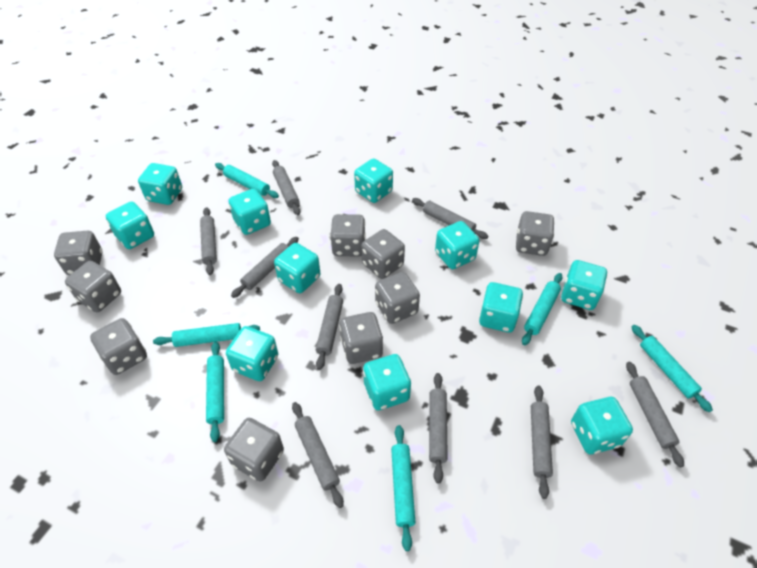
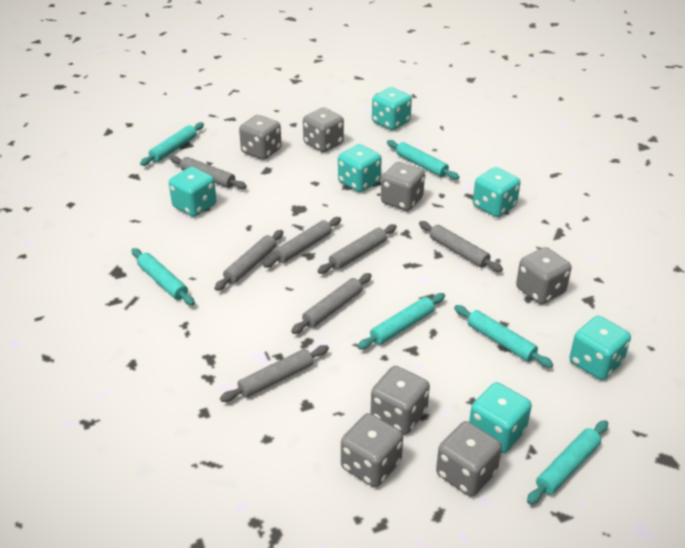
grey dice: [54,231,103,275] [65,261,121,312] [90,318,147,375] [224,418,284,482] [330,214,366,256] [339,312,383,364] [361,229,405,279] [375,272,420,324] [516,211,554,256] = 9 -> [239,115,282,160] [303,108,344,152] [341,413,403,487] [371,366,430,435] [381,162,425,211] [436,421,502,496] [516,247,572,304] = 7
grey rolling pin: [200,207,217,275] [231,237,299,298] [272,160,300,215] [292,402,344,508] [316,284,343,370] [412,198,488,239] [429,373,448,484] [531,385,553,499] [626,362,684,467] = 9 -> [170,156,247,189] [215,230,284,291] [220,345,329,402] [263,217,341,268] [291,273,372,334] [318,224,397,274] [419,221,503,272] = 7
turquoise dice: [106,202,154,249] [138,163,182,205] [226,326,278,381] [228,189,271,235] [274,243,320,293] [354,158,393,203] [363,354,411,410] [435,221,479,269] [479,282,523,333] [561,260,607,310] [571,397,633,454] = 11 -> [169,167,217,217] [338,144,382,192] [372,87,412,130] [469,382,532,453] [473,167,521,217] [570,316,631,380] = 6

